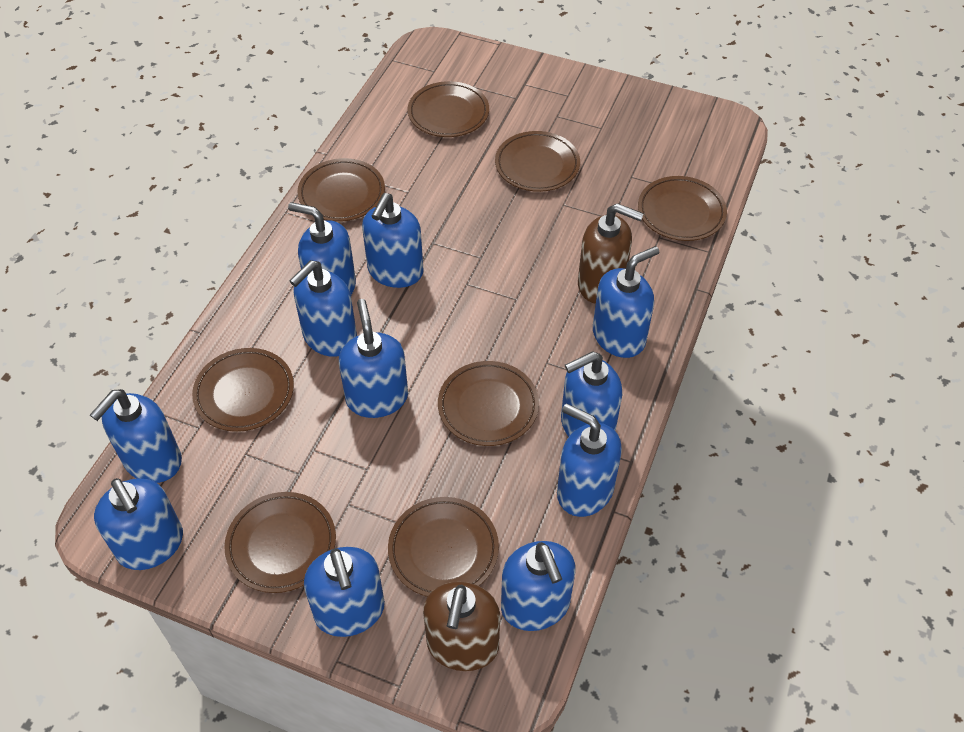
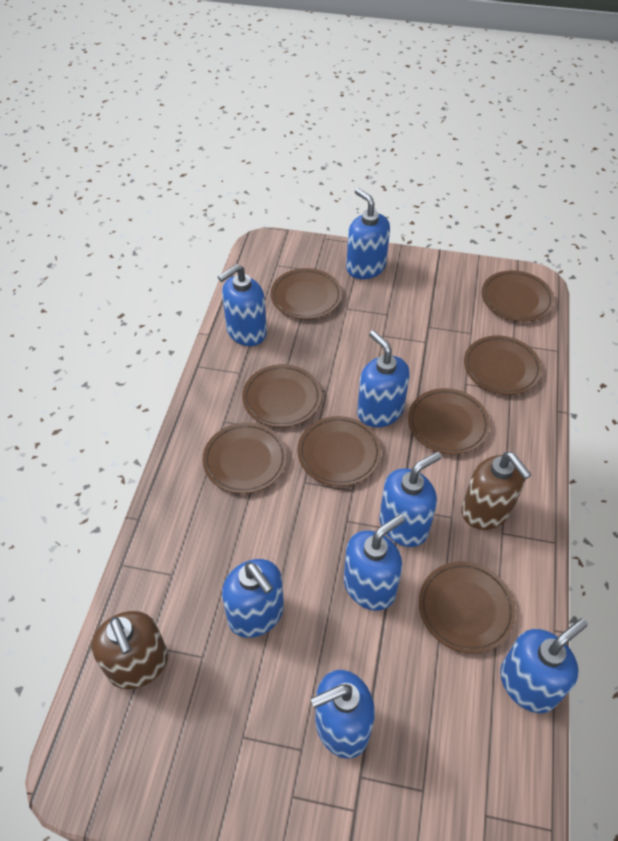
blue soap dispenser: [90,389,182,483] [94,478,183,570] [288,202,356,295] [290,260,357,357] [304,547,385,637] [339,299,408,418] [362,193,423,288] [501,541,575,631] [557,404,622,517] [561,351,622,437] [593,246,659,358] = 11 -> [218,264,267,346] [222,559,284,638] [310,670,375,758] [344,514,405,611] [346,188,390,279] [357,330,410,427] [380,452,442,547] [500,618,588,713] = 8

